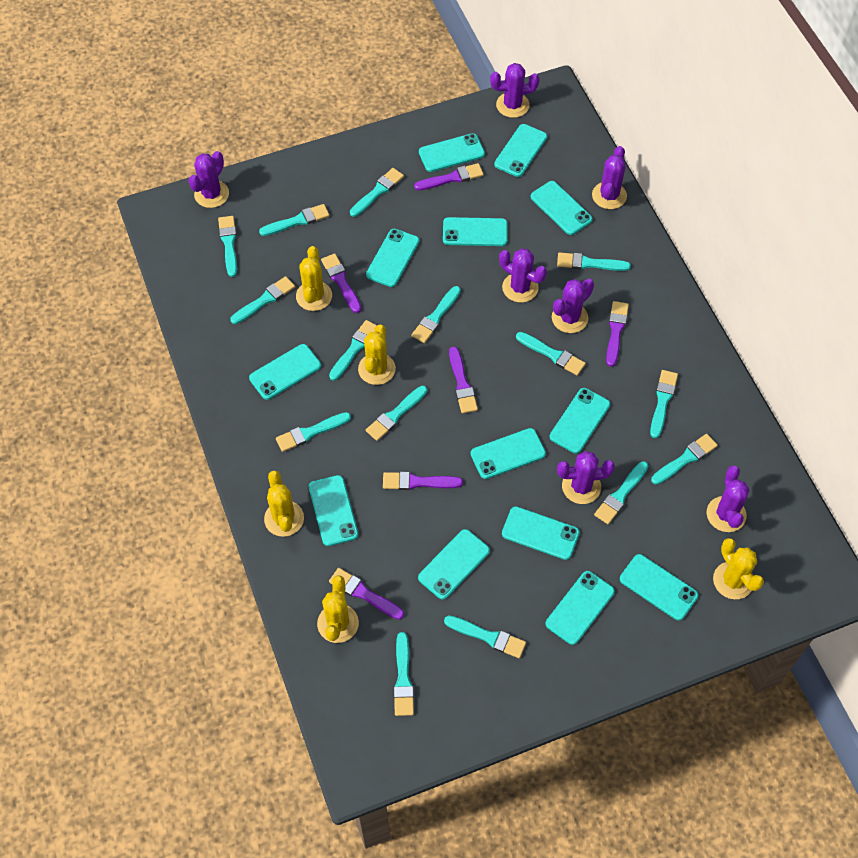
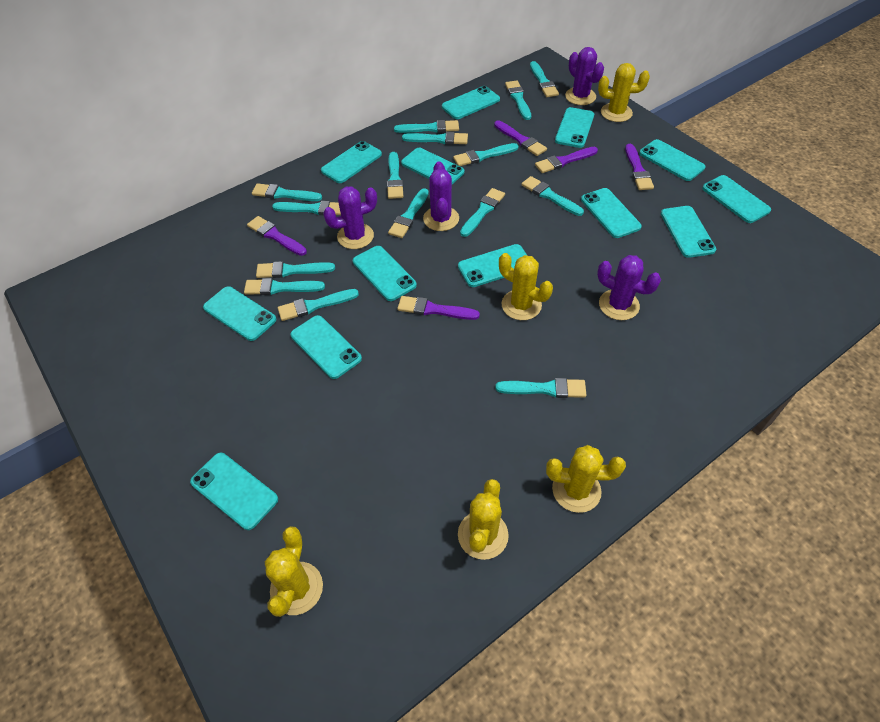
purple brush: [321,253,361,313] [329,568,404,619] [383,472,463,490] [414,163,484,190] [449,347,478,413] [606,301,629,367] = 6 -> [247,216,307,256] [397,296,480,320] [494,120,547,156] [535,147,598,173] [625,144,654,190] = 5
purple cactus: [188,151,229,208] [490,63,540,118] [499,248,547,303] [552,279,594,333] [557,451,615,504] [592,146,627,209] [707,466,749,532] = 7 -> [323,186,377,249] [423,162,459,231] [565,47,604,105] [597,255,661,320] = 4

